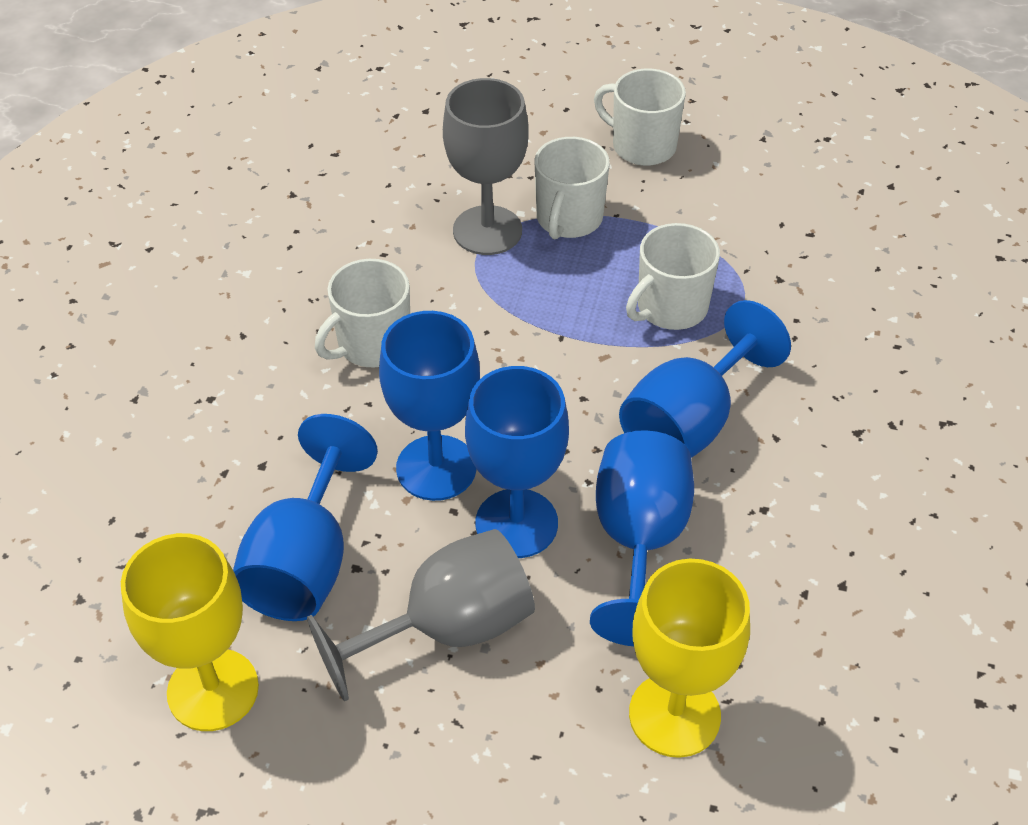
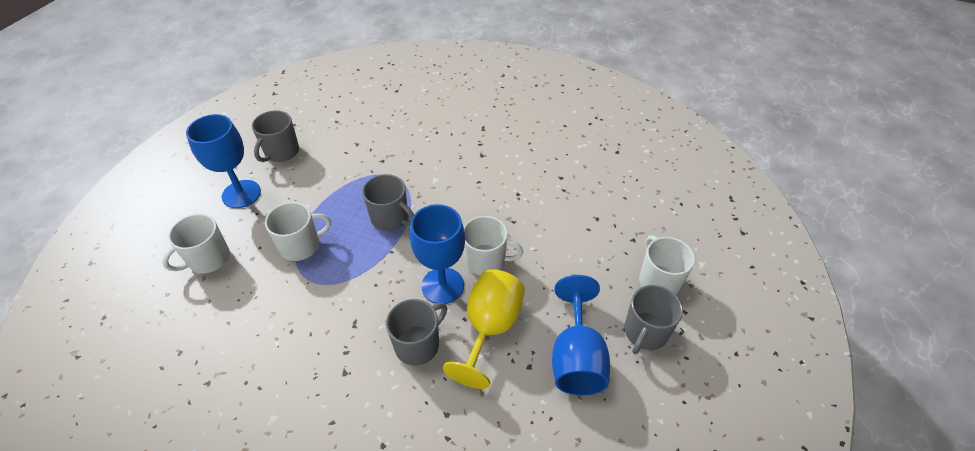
blue goblet: [233,414,378,621] [379,311,480,501] [465,366,569,558] [590,430,694,646] [619,300,791,458] = 5 -> [186,114,261,208] [410,204,465,304] [552,275,610,395] = 3
grey goblet: [307,529,535,702] [443,78,528,255] = 2 -> none = 0
grey mug: none = 0 -> [252,110,299,162] [362,174,414,231] [386,299,447,365] [624,285,683,354] = 4
yellow goblet: [121,533,259,731] [629,559,750,758] = 2 -> [443,269,525,389] = 1

